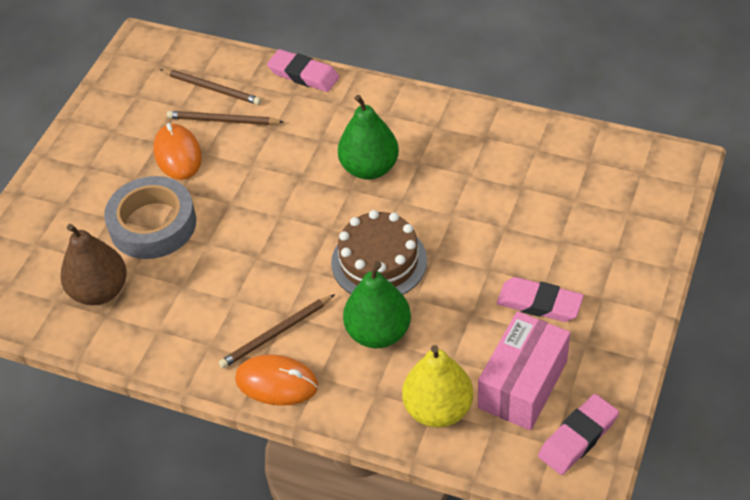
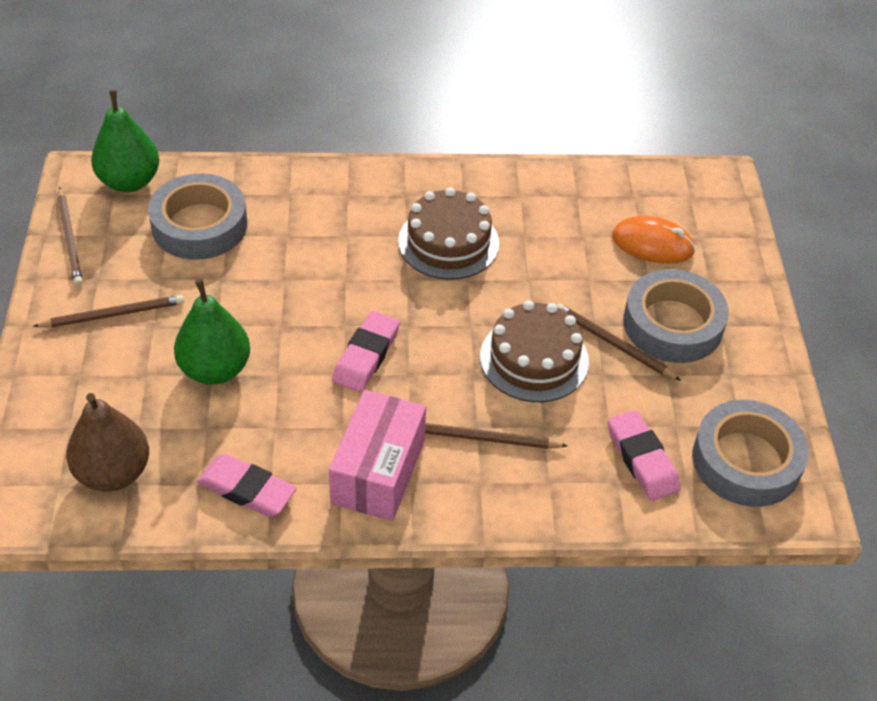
brown cake: [331,210,427,295] = 1 -> [398,187,499,280] [480,300,589,402] = 2
brown pencil: [160,69,261,105] [167,111,283,125] [219,294,335,368] = 3 -> [33,295,184,328] [57,187,83,286] [425,423,567,449] [557,303,681,381] = 4
grey tape: [104,176,196,259] = 1 -> [148,174,247,260] [623,269,729,363] [692,400,809,507] = 3
orange mouse: [153,123,202,180] [235,355,318,406] = 2 -> [612,216,696,264] = 1
yellow pear: [402,345,473,427] = 1 -> none = 0

